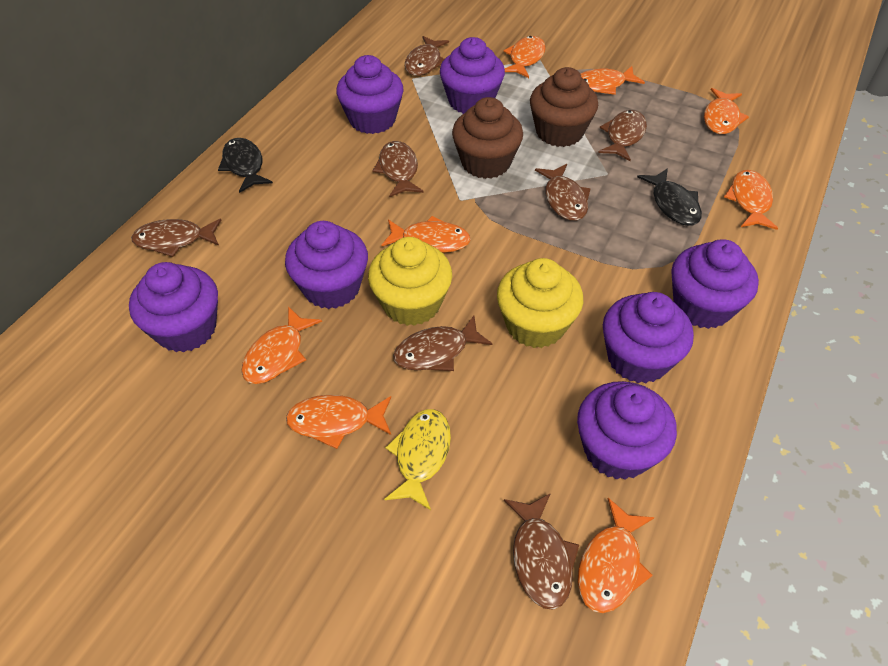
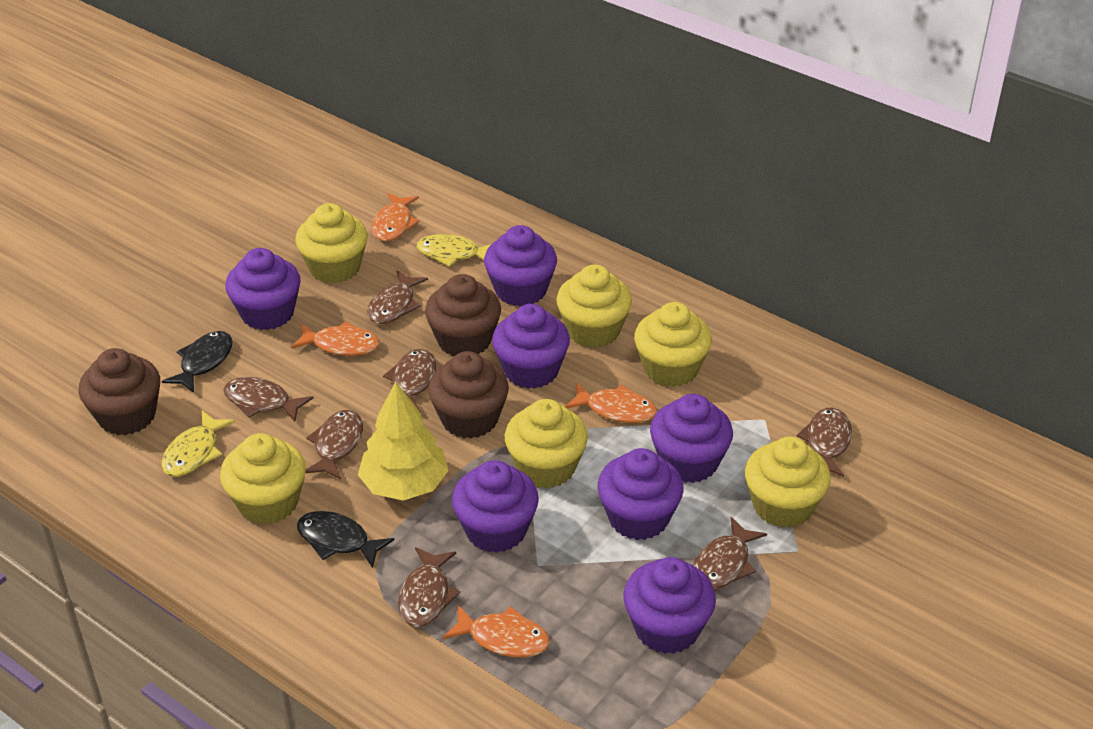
brown cupcake: [452,97,523,179] [530,67,598,147] = 2 -> [79,348,160,435] [425,274,501,356] [428,351,509,439] = 3
orange fish: [241,306,322,384] [286,395,391,449] [381,216,471,253] [503,36,545,78] [577,498,654,613] [580,66,645,95] [704,88,749,134] [724,170,778,230] = 8 -> [291,322,380,356] [372,193,420,241] [443,605,550,657] [565,383,657,423] = 4
yellow cupcake: [368,237,452,326] [497,258,583,348] = 2 -> [220,433,306,524] [296,203,368,284] [505,399,588,489] [556,264,632,348] [634,302,712,387] [745,437,831,528] = 6
yellow fish: [384,409,451,510] = 1 -> [161,411,235,477] [417,234,491,267] = 2
yellow tree: none = 0 -> [358,382,449,501] = 1

